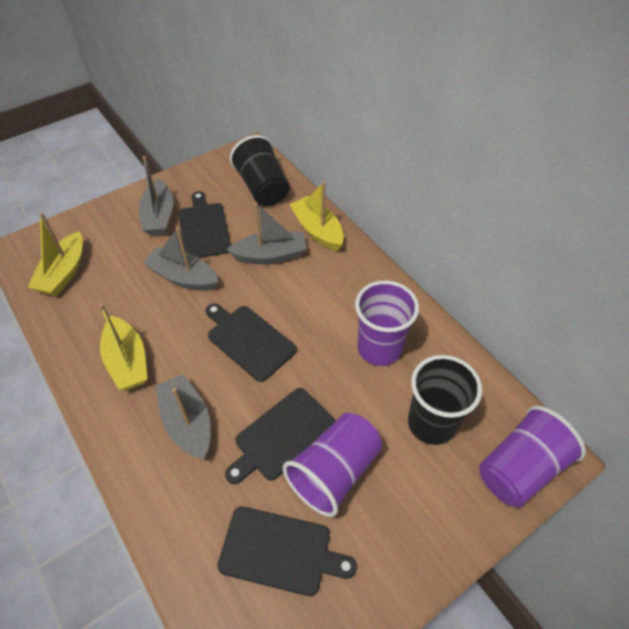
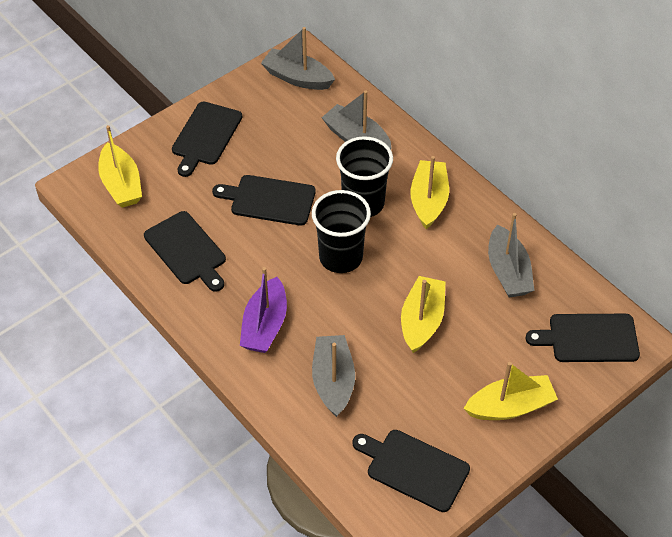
black cutting board: [178,191,231,258] [206,303,297,382] [217,506,357,596] [225,388,336,484] = 4 -> [144,211,226,292] [172,102,242,177] [212,175,316,226] [352,430,470,512] [526,314,640,362] = 5
purple boat: none = 0 -> [240,267,287,353] = 1
purple cup: [283,413,382,517] [355,280,419,366] [479,405,586,507] = 3 -> none = 0
yellow boat: [28,213,83,296] [99,304,148,390] [289,182,344,251] = 3 -> [98,125,142,208] [401,276,445,353] [410,156,449,229] [463,362,558,420] = 4

